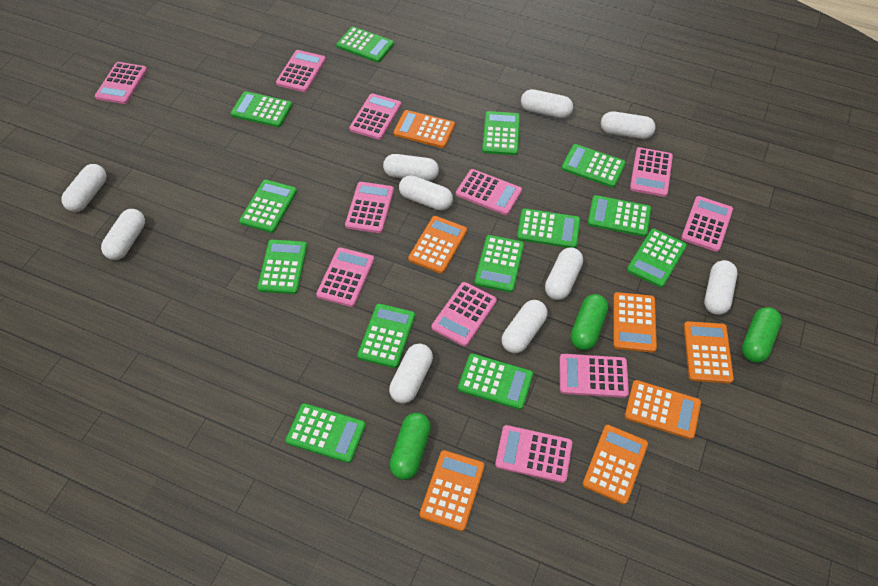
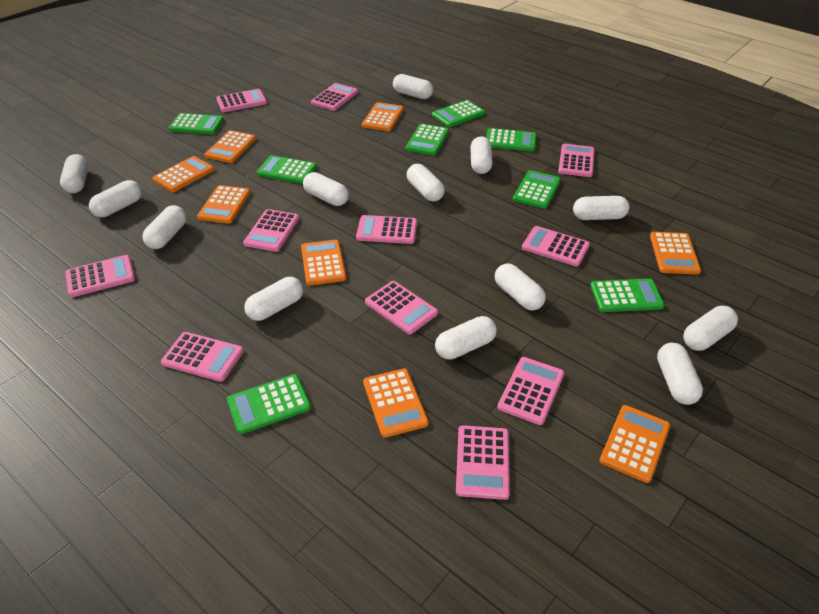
green calculator: [231,91,293,127] [239,180,297,233] [257,239,307,294] [286,403,366,463] [336,26,394,63] [357,304,415,368] [458,354,533,410] [474,235,524,292] [482,111,520,155] [517,208,580,248] [561,144,626,188] [588,195,651,237] [627,228,687,288] = 13 -> [168,113,224,134] [227,374,311,434] [257,155,317,184] [406,124,449,155] [432,100,485,127] [486,128,536,152] [513,170,561,209] [591,278,664,312] = 8
green capsule: [390,413,431,480] [570,294,608,351] [742,307,782,363] = 3 -> none = 0
orange calculator: [393,110,455,148] [408,216,467,274] [420,450,485,531] [583,425,648,504] [613,292,657,353] [625,380,701,439] [684,321,734,384] = 7 -> [152,156,214,192] [197,185,250,224] [204,130,256,163] [301,239,346,286] [362,102,404,131] [363,368,429,438] [600,405,670,483] [650,232,701,275] = 8
white capsule: [61,164,107,212] [101,209,145,260] [383,154,439,181] [389,343,433,404] [399,175,453,211] [501,300,548,353] [521,89,573,118] [545,248,583,300] [601,111,656,139] [704,260,737,315] = 10 -> [60,154,88,193] [89,180,142,217] [142,205,186,249] [244,277,303,321] [303,172,349,206] [393,74,433,99] [407,164,445,202] [435,316,497,359] [470,136,493,174] [495,263,546,311] [573,196,629,220] [657,343,703,405] [683,306,738,351] = 13

